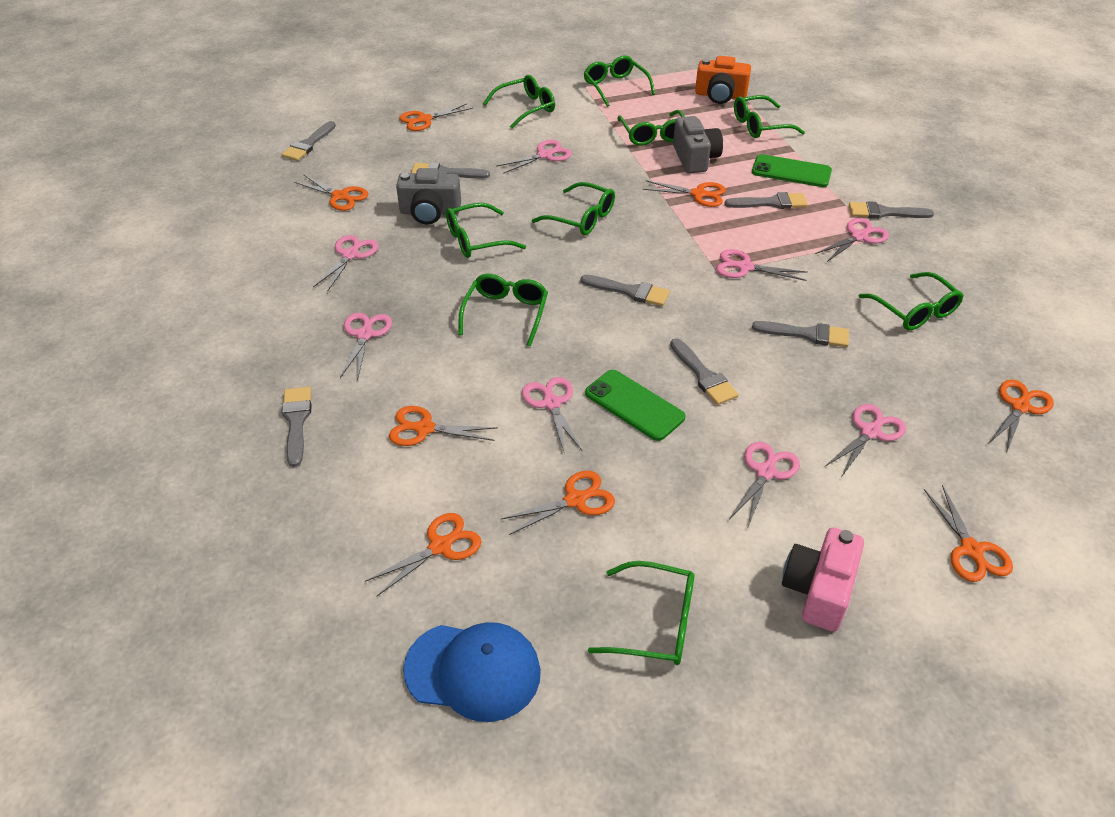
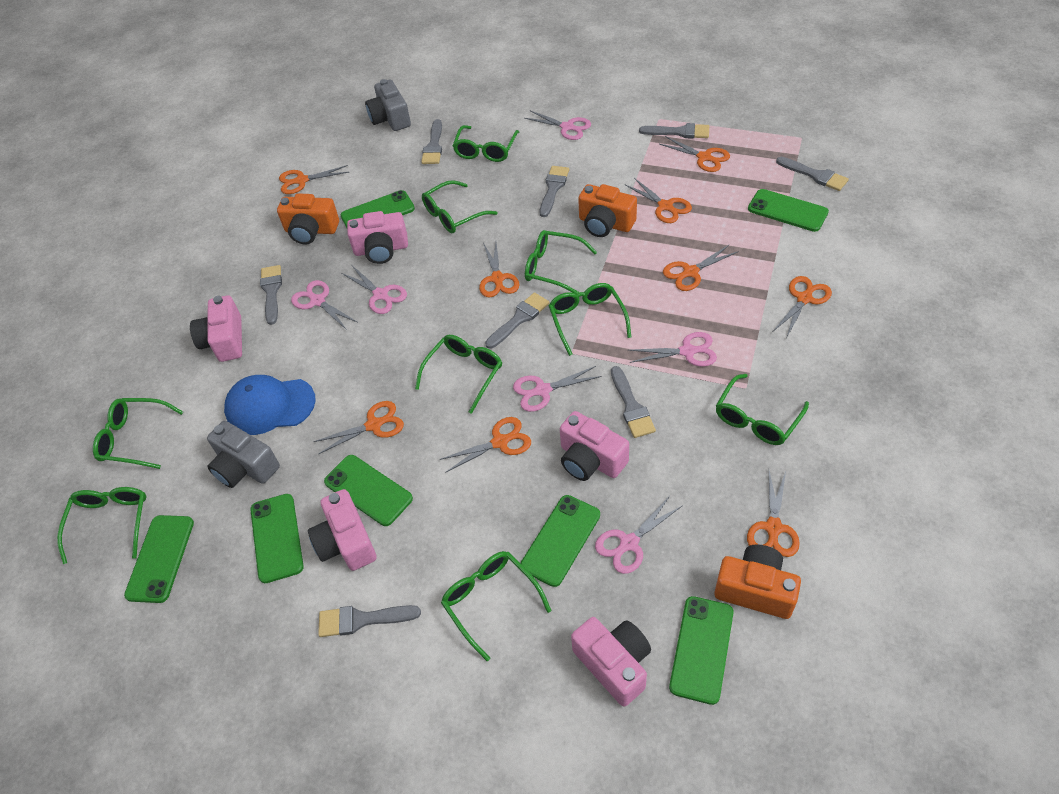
green phone: [585,370,686,441] [752,154,832,187] = 2 -> [124,515,194,603] [250,494,304,583] [324,455,413,526] [340,190,415,228] [520,495,600,587] [669,596,734,705] [748,189,829,232] = 7
orange camera: [695,56,751,104] = 1 -> [277,193,339,244] [578,184,637,237] [714,545,801,619] = 3
orange scissors: [294,174,368,211] [365,513,482,596] [389,406,498,446] [399,104,473,131] [501,471,615,535] [643,180,726,207] [924,485,1013,582] [988,379,1054,451] = 8 -> [279,165,349,194] [313,401,404,454] [439,417,531,473] [479,243,519,298] [626,178,692,223] [659,136,730,172] [663,244,739,291] [747,471,800,557] [773,276,832,336] = 9
pink camera: [782,527,864,632] = 1 -> [190,295,242,362] [308,489,377,571] [347,211,408,264] [560,411,629,481] [571,617,651,706] = 5
pink scissors: [313,235,378,292] [340,313,392,380] [496,140,572,174] [522,377,583,455] [716,249,808,281] [729,442,800,527] [815,218,889,262] [825,404,906,476] = 8 -> [291,280,357,330] [342,266,407,314] [513,366,602,412] [524,111,591,140] [595,496,683,574] [628,332,717,367] = 6

